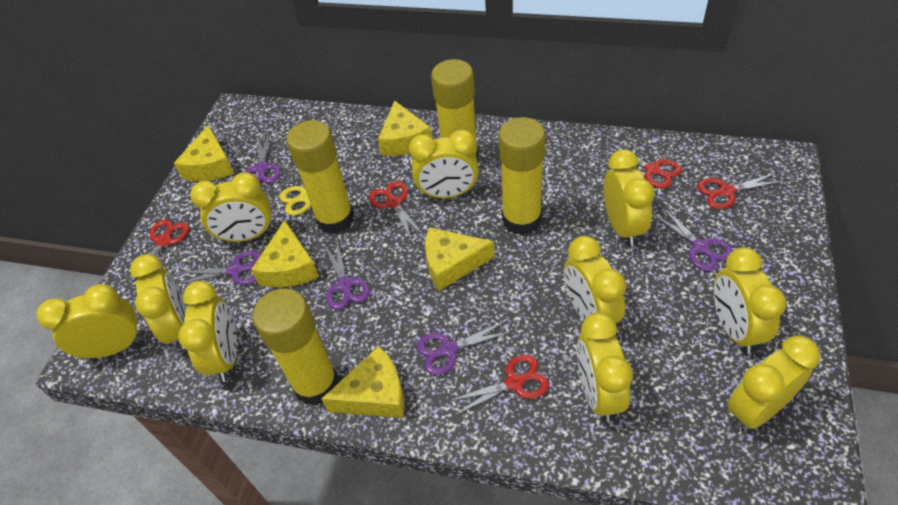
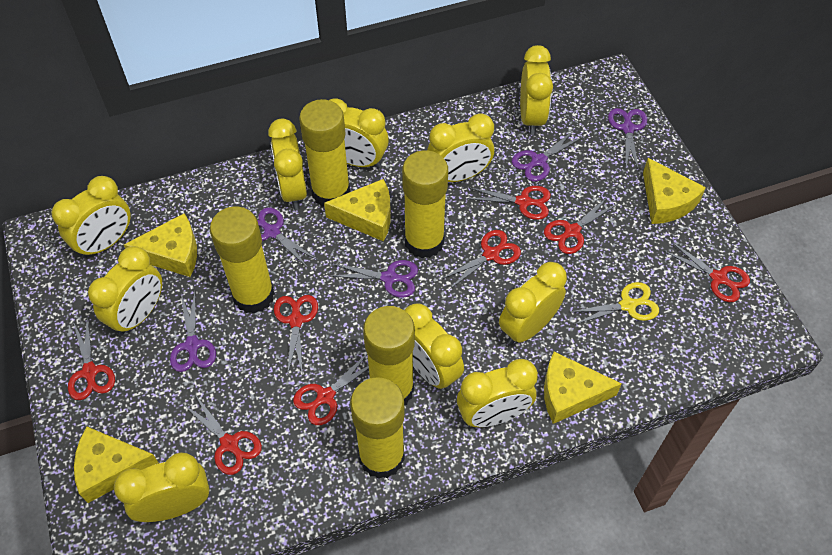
red scissors: [127,219,189,284] [369,181,424,240] [449,354,549,416] [602,143,682,188] [697,173,784,209] = 5 -> [68,316,115,400] [183,396,262,475] [274,295,318,376] [293,354,369,425] [442,230,521,290] [466,186,551,220] [544,198,618,254] [664,242,750,302] = 8
yellow glue stick: [253,289,338,406] [287,120,354,234] [431,59,479,161] [499,117,545,235] = 4 -> [210,207,275,314] [299,99,350,207] [350,377,405,479] [363,306,415,405] [402,150,448,258] = 5

